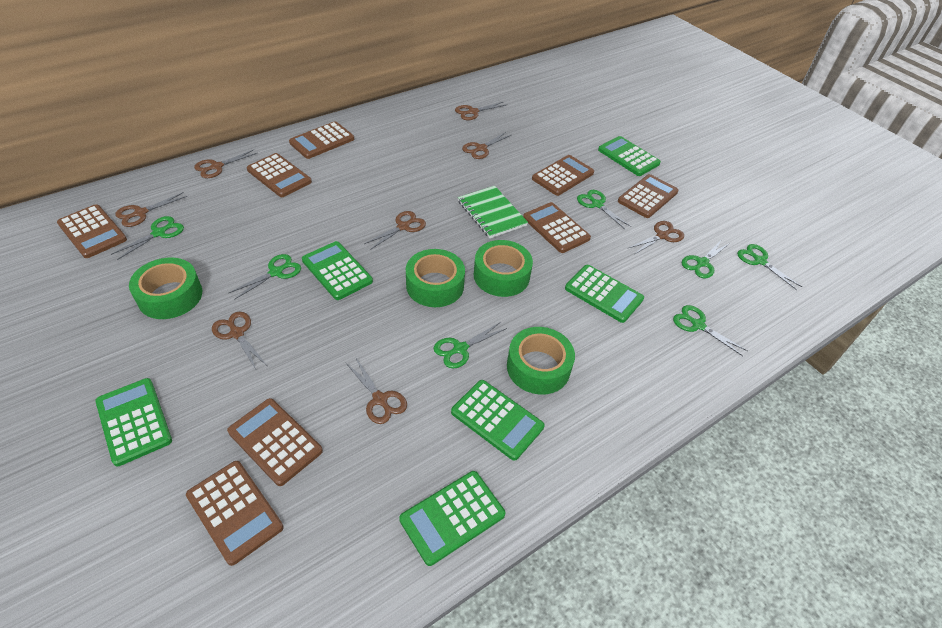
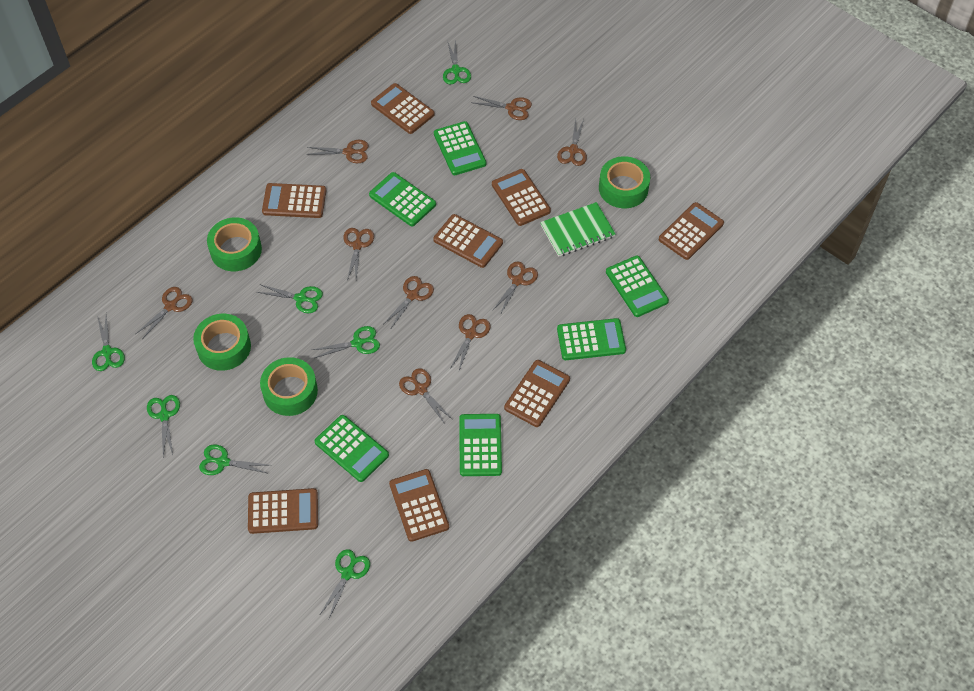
brown scissors: [115,192,187,227] [194,150,257,178] [212,312,266,369] [346,358,407,424] [364,211,426,250] [455,102,506,120] [462,132,511,159] [629,221,684,254] = 8 -> [136,287,193,339] [307,140,369,163] [344,228,374,280] [384,276,434,330] [399,368,453,424] [450,314,491,370] [473,96,532,120] [492,262,538,315] [557,119,587,166] = 9

